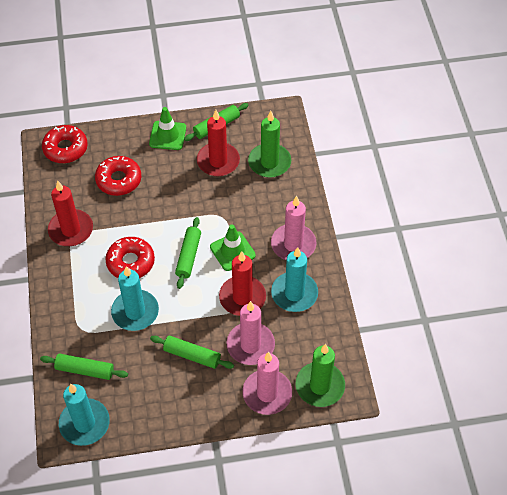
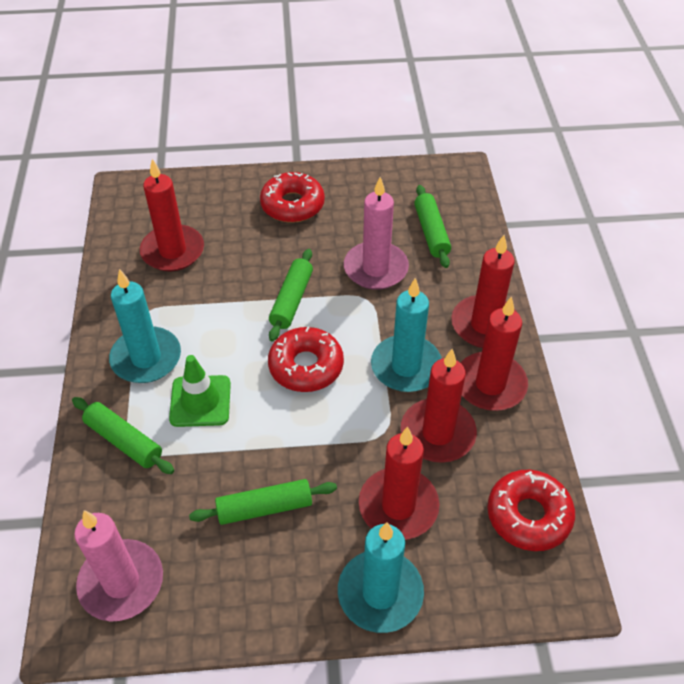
green candle: [248,111,291,178] [296,344,345,407] = 2 -> none = 0
green traffic cone: [149,107,186,150] [210,225,256,271] = 2 -> [169,355,231,427] = 1
pink candle: [227,301,275,365] [242,352,292,415] [271,196,317,260] = 3 -> [74,510,163,621] [344,177,409,290] = 2
red candle: [48,180,93,246] [197,110,240,176] [219,251,266,316] = 3 -> [140,159,204,271] [359,427,440,540] [401,349,477,463] [451,235,517,348] [461,296,528,411] = 5

